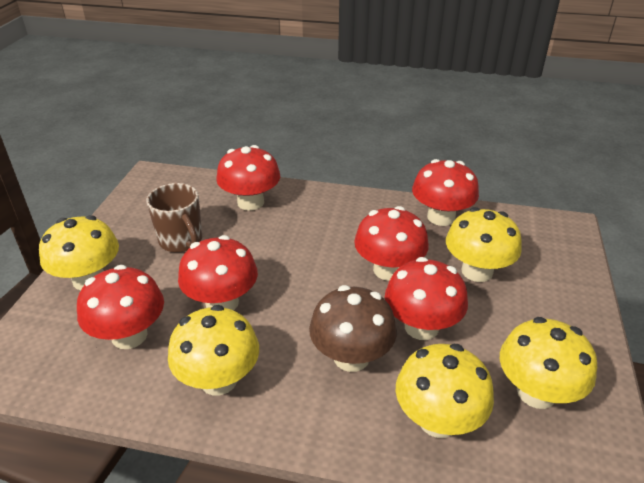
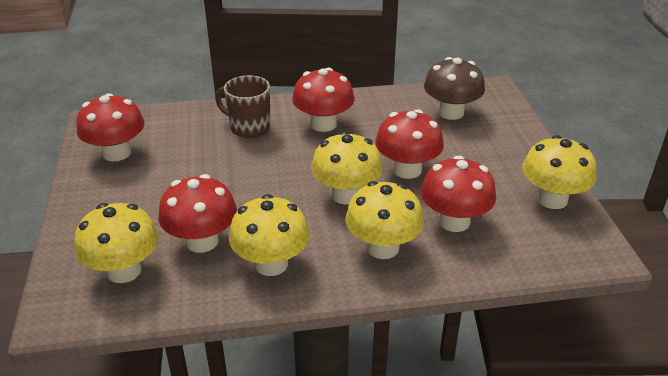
red mushroom: [77,265,164,349] [178,235,258,311] [216,145,280,211] [354,206,429,281] [385,257,468,340] [412,159,479,226] = 6 -> [77,93,145,161] [159,174,237,253] [292,68,354,132] [375,109,444,179] [421,155,496,232] = 5

